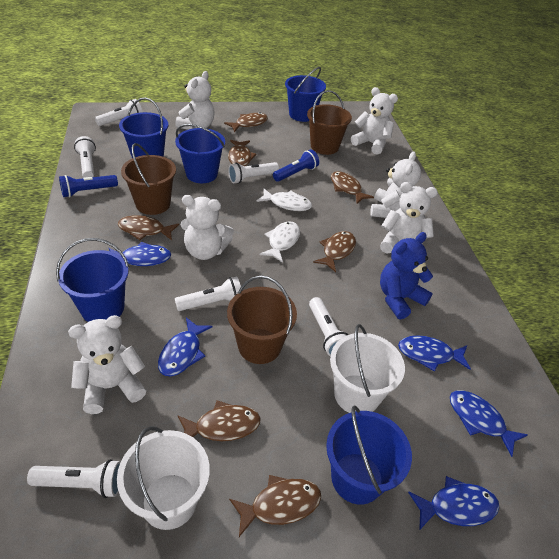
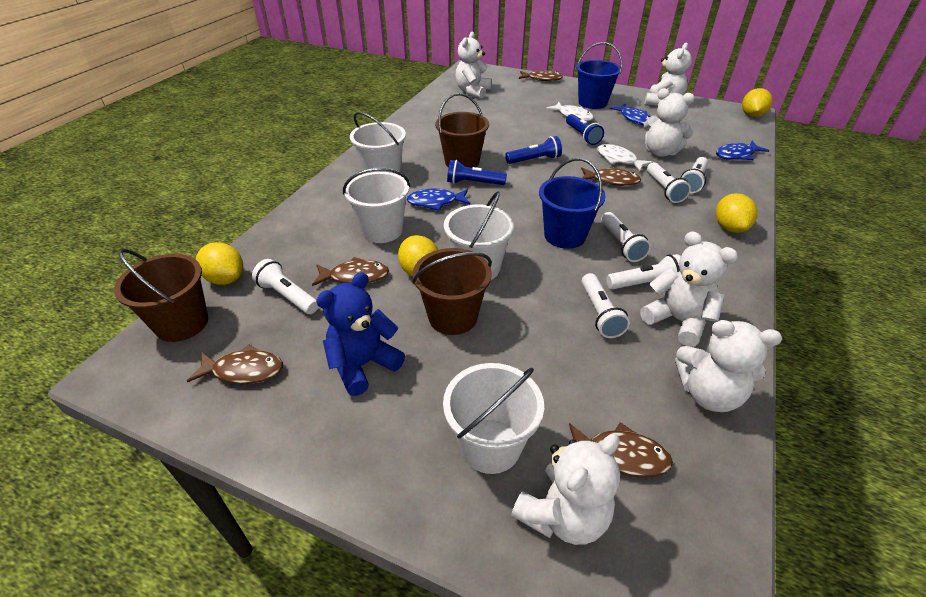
blue bucket: [56,238,129,322] [119,98,169,158] [175,124,225,183] [285,67,326,122] [326,405,412,505] = 5 -> [539,158,606,249] [576,42,622,109] = 2
blue fish: [109,242,171,266] [158,317,212,376] [398,335,471,372] [408,476,500,530] [450,390,528,457] = 5 -> [407,189,471,211] [610,104,651,125] [716,141,769,160] = 3
blue flashlight: [59,175,118,197] [273,150,319,182] = 2 -> [447,160,507,185] [505,136,562,164] [566,114,604,145] = 3
brown fish: [118,215,179,240] [177,400,261,441] [224,112,268,132] [228,140,257,166] [229,475,321,537] [313,231,356,272] [331,171,374,204] = 7 -> [187,344,283,384] [312,257,389,286] [519,70,563,81] [569,422,673,477] [581,167,641,186] = 5
white bucket: [117,426,210,530] [330,324,405,413] = 2 -> [343,168,410,243] [350,112,406,175] [443,363,544,474] [444,191,515,280] = 4
yellow lemon: none = 0 -> [196,242,243,285] [398,235,438,277] [716,193,758,233] [742,88,773,117] = 4

